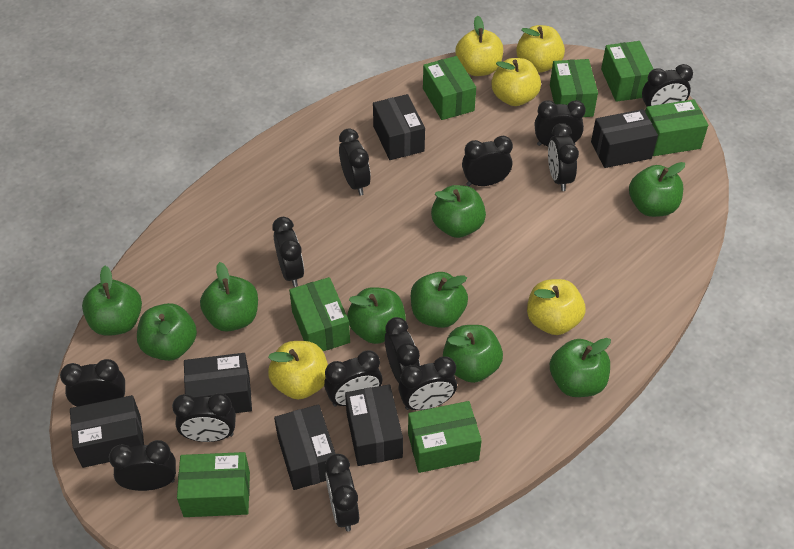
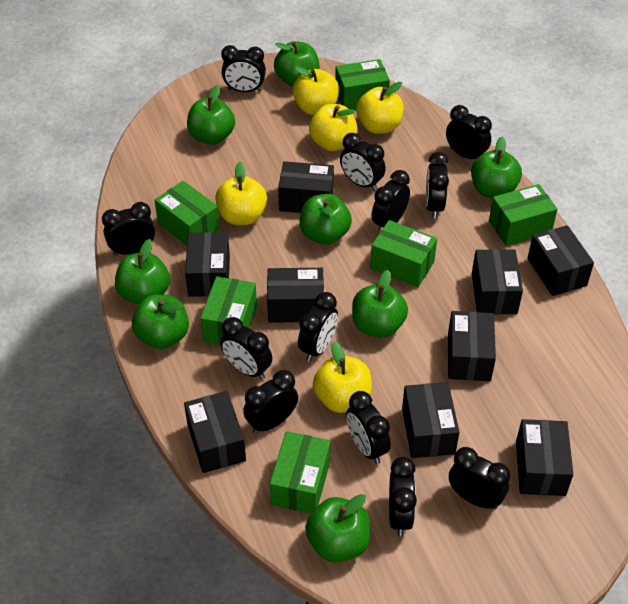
black box: [70,395,144,468] [184,353,252,413] [274,404,335,490] [345,384,403,466] [373,94,425,160] [591,109,658,168] = 6 -> [184,391,246,473] [185,232,230,297] [267,268,324,323] [278,161,334,213] [402,382,459,458] [448,311,496,381] [472,249,523,315] [516,419,573,496] [528,225,594,296] = 9
black clock: [60,359,125,407] [109,440,176,491] [172,393,236,442] [272,217,304,287] [324,350,382,407] [325,454,359,531] [339,128,371,196] [385,317,420,383] [398,356,457,410] [462,136,513,186] [535,100,586,147] [548,123,579,191] [642,64,693,111] = 13 -> [102,202,155,256] [221,45,266,92] [221,317,272,380] [243,370,298,434] [298,292,338,362] [340,133,386,191] [346,391,391,464] [372,170,410,233] [389,457,417,536] [426,152,449,219] [446,105,492,159] [449,447,510,510] = 12
green apple: [82,266,142,336] [137,303,197,361] [200,262,258,332] [347,287,406,344] [411,272,468,328] [431,185,486,238] [443,325,503,383] [550,338,611,397] [629,162,685,217] = 9 -> [115,239,170,304] [132,294,189,349] [187,85,235,145] [274,41,320,86] [300,194,352,245] [305,494,370,563] [352,270,408,338] [471,136,522,198] = 8
green box: [177,452,250,517] [289,277,350,351] [408,401,482,473] [423,56,476,120] [550,59,598,117] [601,41,653,102] [645,99,708,156] = 7 -> [154,181,220,245] [200,276,257,345] [270,431,331,514] [335,59,390,110] [370,220,437,287] [489,184,557,246] = 6

